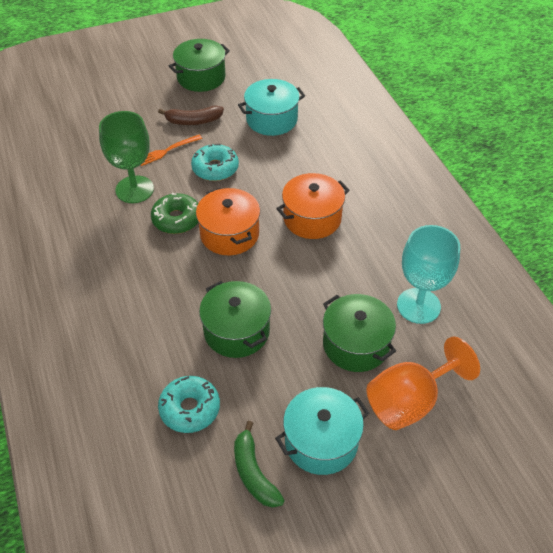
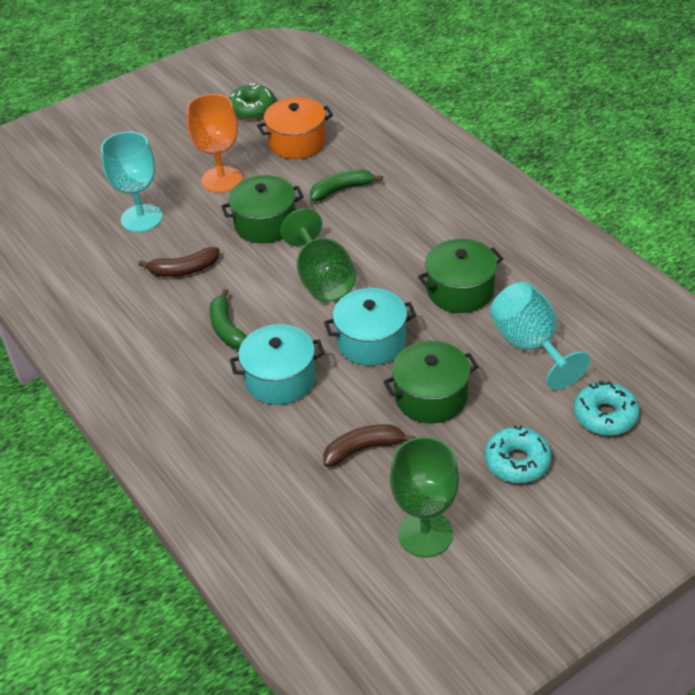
brown banana: [158,106,224,125] = 1 -> [138,247,220,277] [323,424,416,467] = 2
green banana: [234,421,285,508] = 1 -> [209,289,247,349] [310,169,383,201] = 2
green goblet: [99,111,154,203] = 1 -> [280,208,356,302] [390,437,459,557] = 2
orange fork: [141,135,202,166] = 1 -> none = 0
orange pot: [196,188,260,255] [276,173,350,239] = 2 -> [257,97,333,159] = 1
turquoise goblet: [397,225,460,324] = 1 -> [101,131,163,232] [490,282,590,390] = 2

